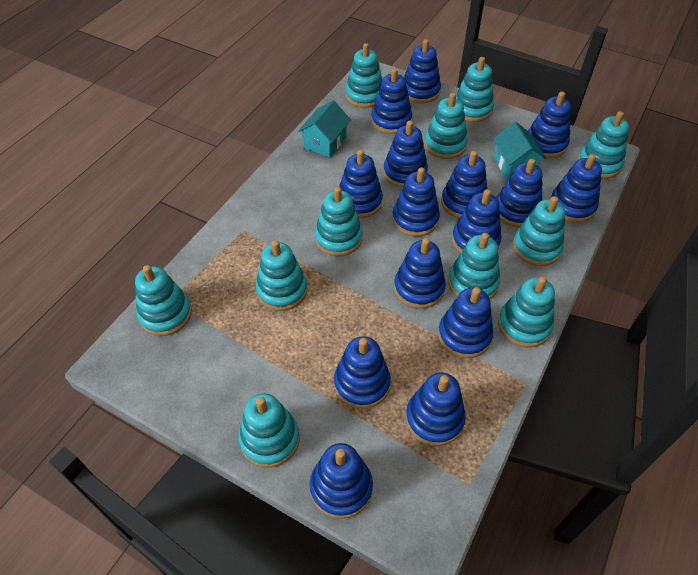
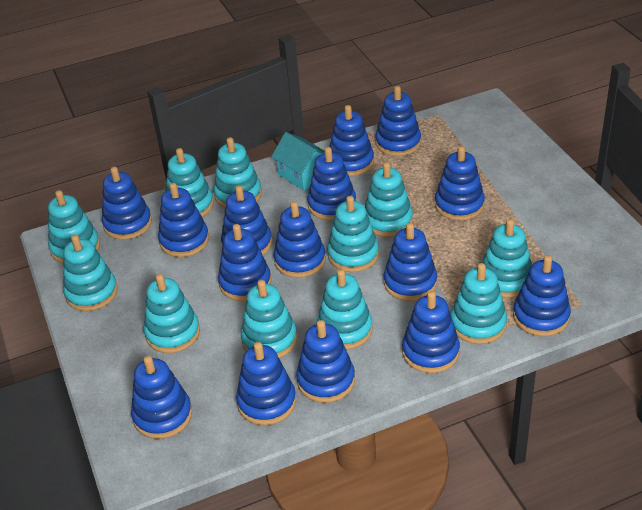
turquoise house: [298,100,351,157] [493,122,546,180] = 2 -> [271,132,325,191] = 1

